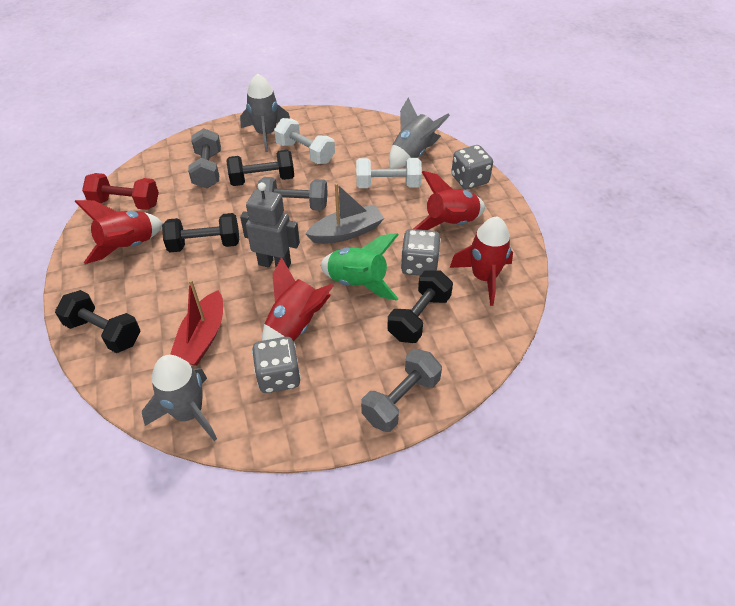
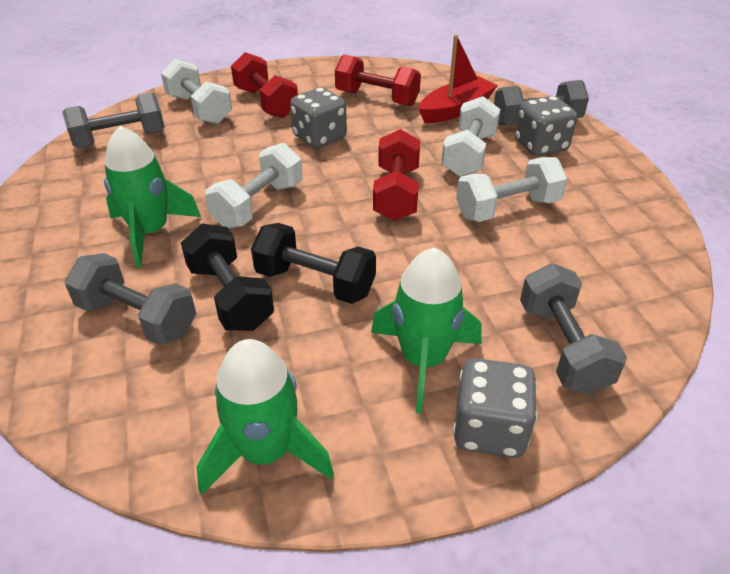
black dumbbell: [55,290,141,353] [162,213,239,253] [226,150,294,186] [387,270,453,343] = 4 -> [181,224,274,331] [251,223,376,304] = 2
green rocket: [320,233,399,301] = 1 -> [104,126,201,267] [197,339,334,495] [371,247,482,413] = 3
grey boat: [305,183,384,244] = 1 -> none = 0
grey dumbbell: [188,128,221,188] [257,177,328,211] [361,349,442,432] = 3 -> [62,93,165,148] [65,253,196,345] [494,80,589,125] [520,263,627,394] = 4
grey robot: [240,182,300,269] = 1 -> none = 0
grey rocket: [142,355,217,441] [240,73,290,152] [389,98,450,169] = 3 -> none = 0
red dumbbell: [82,173,159,210] = 1 -> [231,52,298,118] [335,54,421,106] [373,129,420,221] = 3
red rocket: [74,200,163,264] [262,257,334,342] [413,171,485,230] [450,216,513,306] = 4 -> none = 0
white dumbbell: [274,118,335,164] [356,158,422,188] = 2 -> [161,59,232,124] [205,143,302,229] [441,96,501,177] [456,157,567,222] = 4

